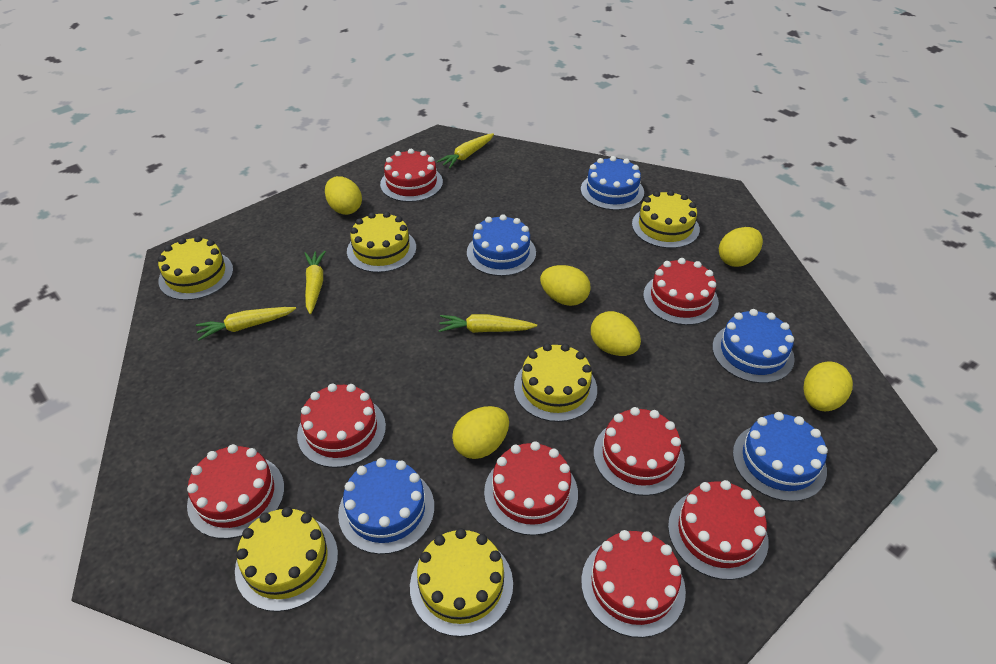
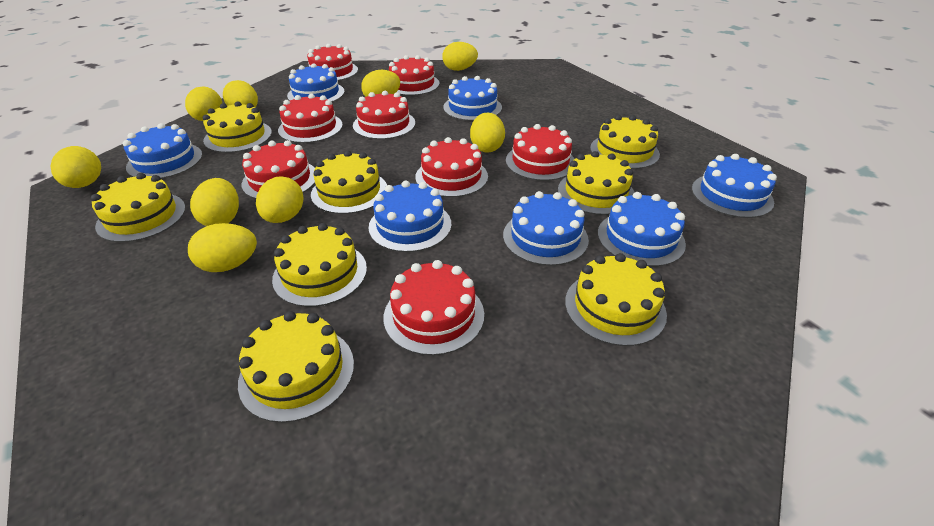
blue cake: [338,458,434,554] [467,214,536,276] [581,156,644,210] [712,309,795,383] [733,412,828,502] = 5 -> [123,123,202,179] [287,63,345,102] [368,181,451,252] [443,76,502,121] [503,191,589,266] [598,192,686,267] [692,154,777,218] = 7
yellow cake: [158,236,233,300] [235,507,338,612] [347,212,416,273] [410,528,513,637] [514,343,597,422] [632,190,700,248] = 6 -> [91,173,186,242] [203,101,272,153] [238,311,354,423] [272,223,367,307] [311,150,387,214] [558,151,635,215] [565,253,667,346] [590,115,660,169] = 8
yellow carrot: [196,307,296,341] [305,251,326,314] [437,133,494,169] [439,314,537,333] = 4 -> none = 0
yellow egg: [325,176,362,215] [452,406,509,459] [540,265,591,306] [591,311,641,356] [719,227,763,267] [804,361,853,412] = 6 -> [51,146,101,188] [185,87,222,121] [188,223,257,272] [190,178,239,226] [223,80,258,108] [256,176,304,223] [361,70,400,97] [442,42,478,71] [470,112,505,153] = 9

